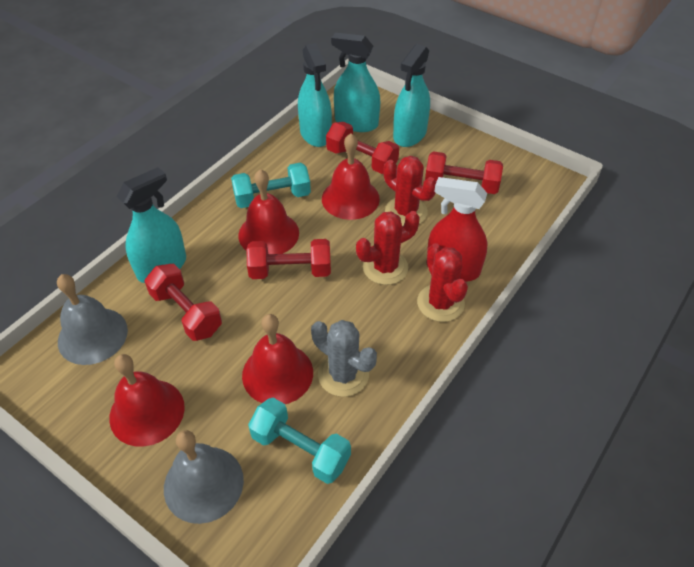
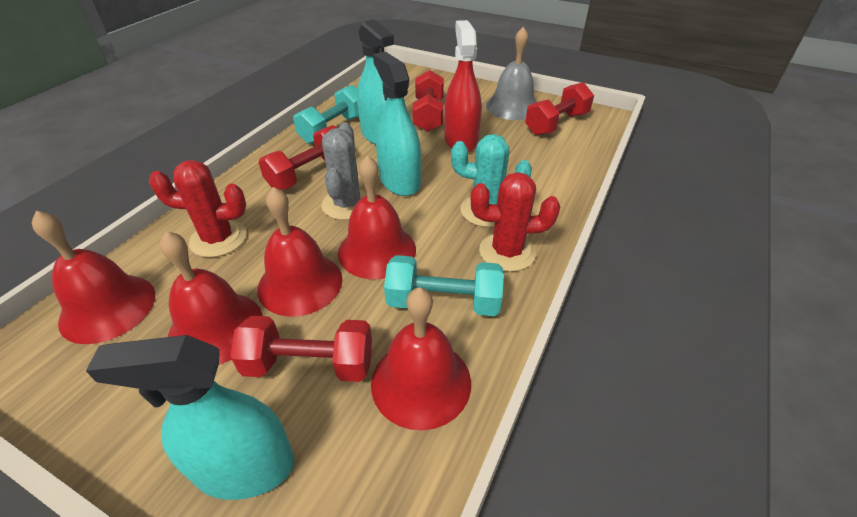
grey bell: [57,274,128,365] [164,430,244,524] = 2 -> [486,27,537,120] = 1
red bell: [109,354,185,447] [238,169,299,254] [242,314,313,404] [322,134,380,220] = 4 -> [32,211,155,344] [160,231,262,365] [257,187,343,317] [338,155,416,279] [371,287,471,430] = 5
red cactus: [356,211,420,285] [383,156,436,227] [417,243,468,322] = 3 -> [149,160,246,257] [471,172,560,272] = 2
turquoise cactus: none = 0 -> [451,134,532,227] = 1
turquoise spray bottle: [117,167,186,283] [298,43,332,147] [331,33,380,132] [393,44,430,147] = 4 -> [86,335,294,500] [357,19,394,145] [373,52,421,196] = 3

